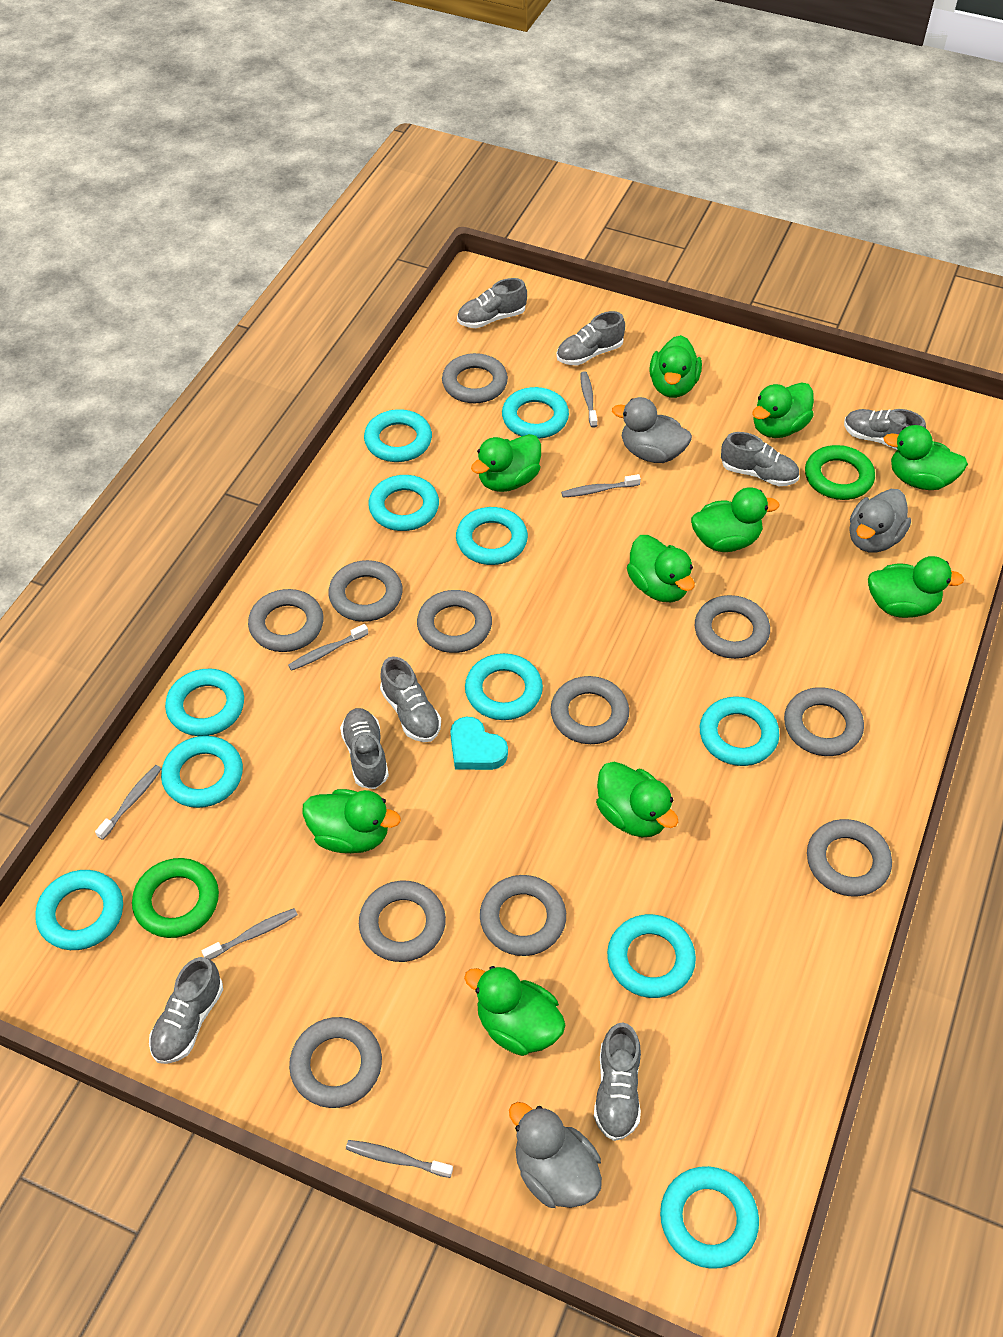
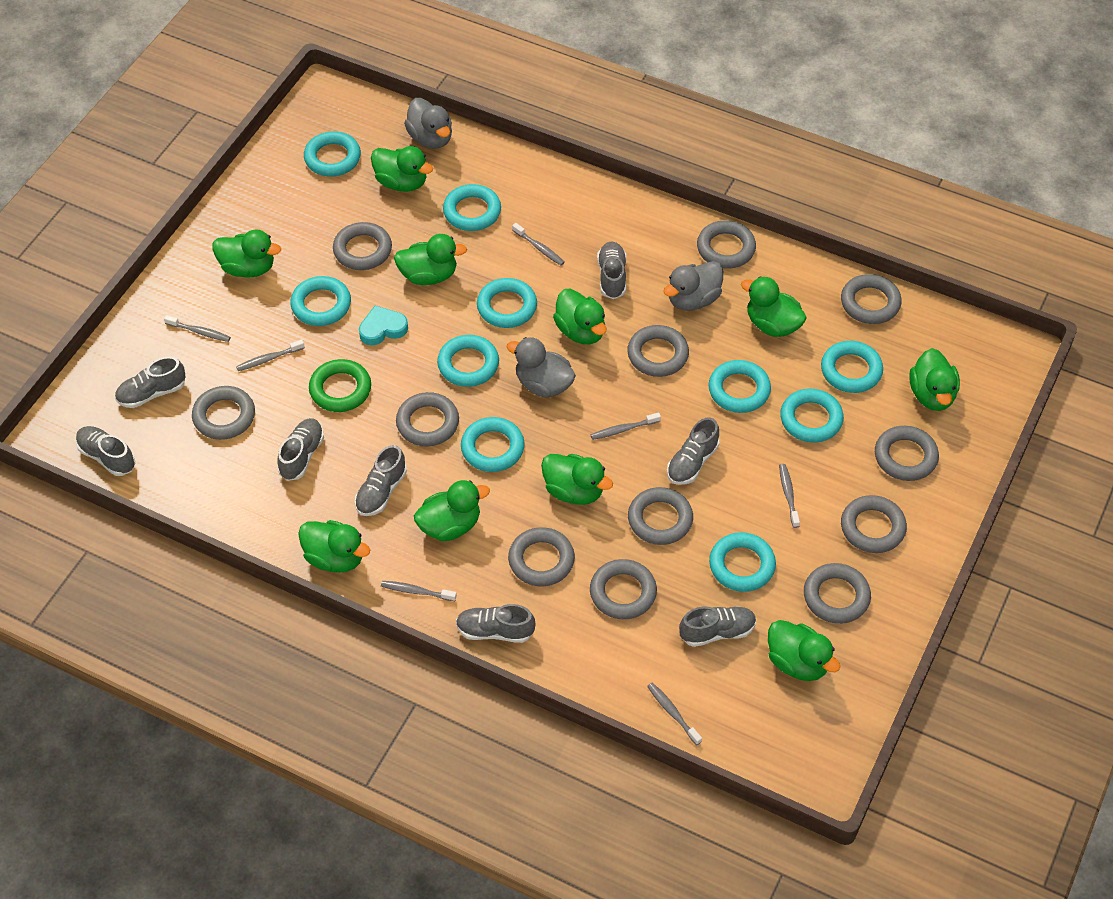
green ring: [132,858,219,938] [805,445,875,500] = 2 -> [309,359,371,412] = 1
grey ring: [248,589,323,652] [289,1017,382,1108] [328,560,403,622] [359,881,446,962] [417,590,492,653] [442,353,508,403] [480,875,566,956] [551,676,629,744] [695,595,770,659] [784,687,864,756] [807,819,892,896] = 11 -> [192,386,255,440] [333,222,392,270] [396,392,459,446] [508,527,575,586] [590,559,657,619] [627,325,689,377] [628,487,693,545] [697,220,756,269] [804,563,871,624] [841,274,902,324] [841,495,907,553] [875,426,939,481] = 12
grey toothbrush: [95,765,162,840] [202,908,298,960] [288,624,368,671] [346,1140,453,1178] [561,474,641,498] [581,371,597,427] = 6 -> [164,315,231,342] [236,339,305,371] [381,581,457,601] [512,223,565,266] [591,412,661,440] [647,683,702,745] [779,464,800,528] = 7
turquoise ring: [35,870,123,950] [161,736,243,808] [165,669,244,736] [364,409,432,462] [368,475,439,531] [456,507,528,565] [465,653,543,720] [502,387,569,439] [607,914,696,998] [660,1166,759,1269] [700,696,780,766] = 11 -> [290,276,351,326] [304,131,361,177] [437,335,499,387] [443,184,501,231] [461,417,525,472] [477,278,537,328] [708,360,771,413] [709,532,776,592] [780,389,844,443] [821,341,883,393] = 10

